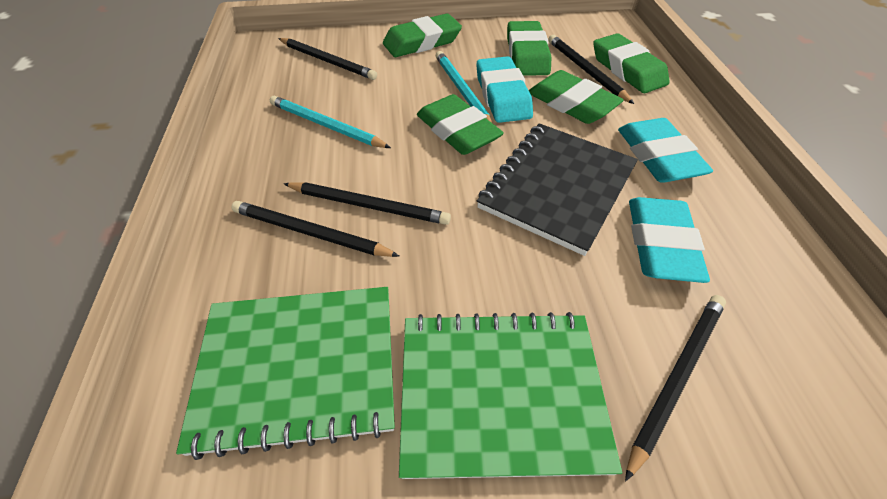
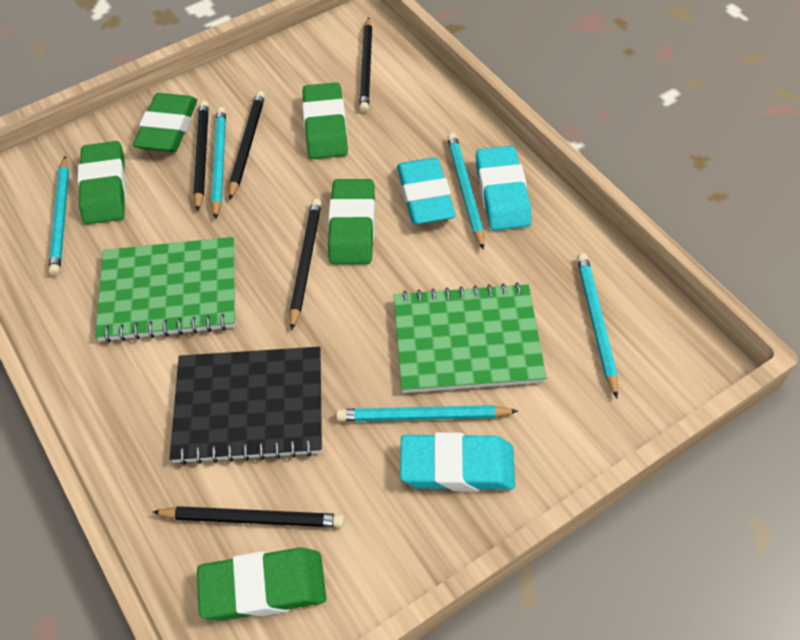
turquoise pencil: [270,96,391,148] [436,51,492,123] = 2 -> [49,156,69,276] [211,107,226,220] [336,405,518,421] [447,133,484,250] [577,253,618,398] = 5

